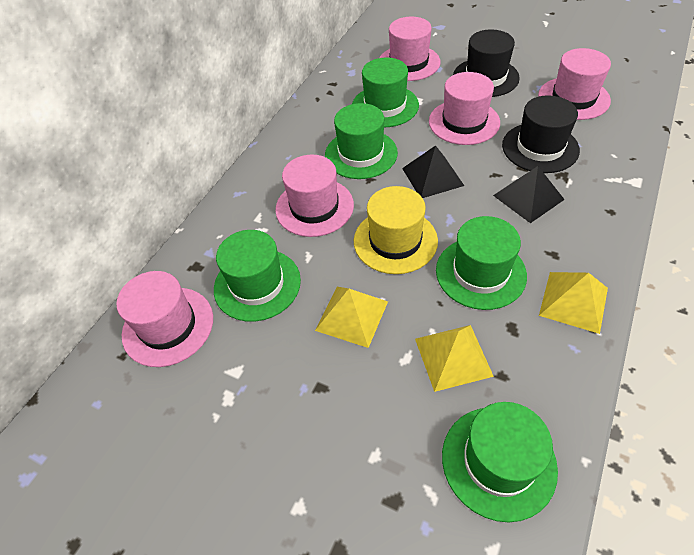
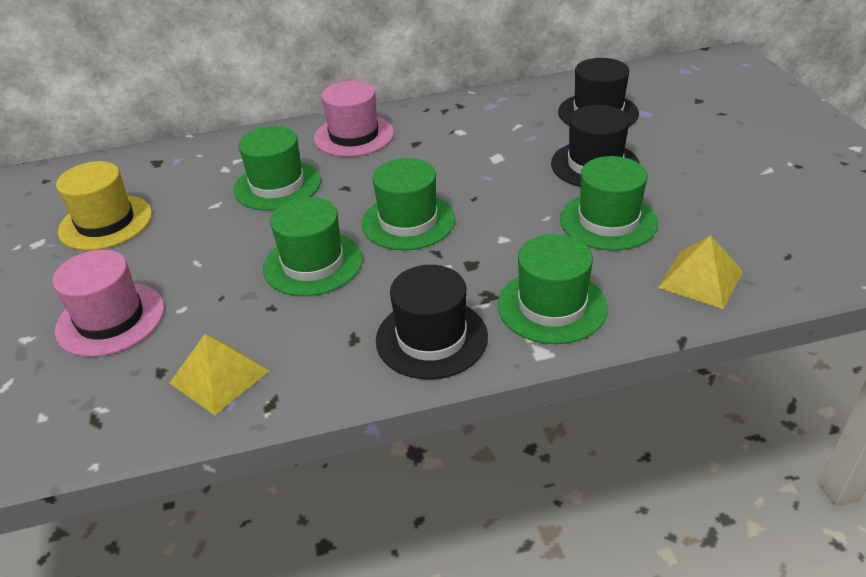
black hat: [453,30,520,97] [502,95,580,173] = 2 -> [376,265,488,380] [551,105,640,187] [558,58,639,127] = 3
black pyramid: [402,146,464,198] [493,166,565,223] = 2 -> none = 0
pink hat: [116,271,213,367] [275,155,354,237] [379,17,440,81] [429,72,500,145] [538,48,611,120] = 5 -> [52,250,164,357] [314,81,394,157] = 2
yellow pyramid: [315,287,388,348] [415,325,494,392] [539,272,608,334] = 3 -> [170,334,269,415] [658,235,743,309] = 2

